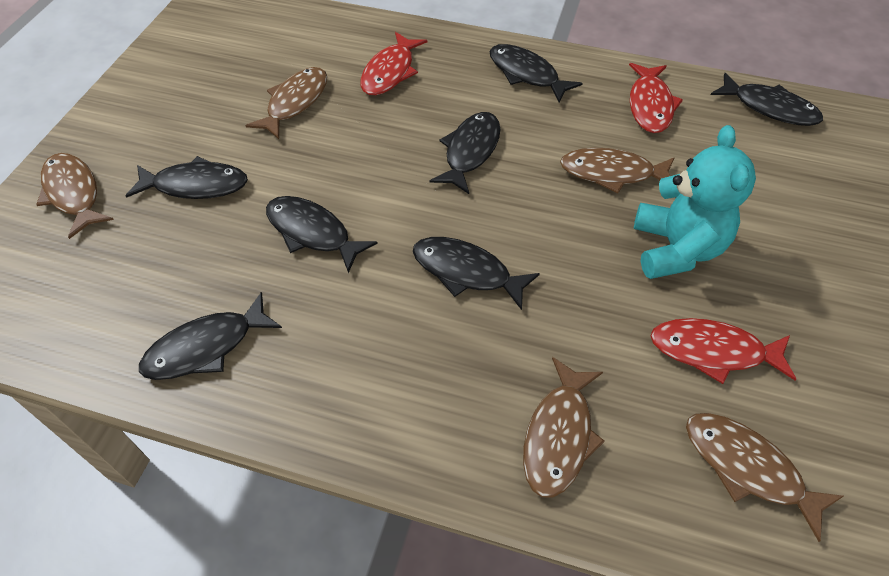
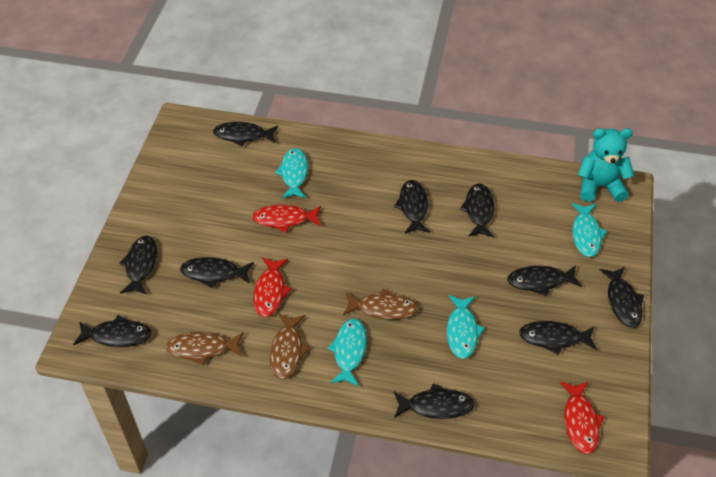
black fish: [126,156,248,199] [139,292,282,380] [266,196,378,273] [413,237,540,310] [430,112,500,194] [490,44,583,103] [711,73,823,126] = 7 -> [73,315,152,347] [119,236,157,295] [180,257,254,288] [213,122,278,146] [394,180,430,233] [394,383,474,419] [460,183,494,237] [507,265,582,296] [519,321,597,355] [600,267,644,328] = 10
brown fish: [36,153,114,239] [246,67,327,139] [523,357,605,498] [560,148,675,193] [686,413,844,542] = 5 -> [166,332,243,365] [270,313,310,379] [343,288,419,320] = 3
turquoise fish: none = 0 -> [275,148,308,199] [327,318,367,387] [446,295,485,359] [571,203,607,257] = 4

